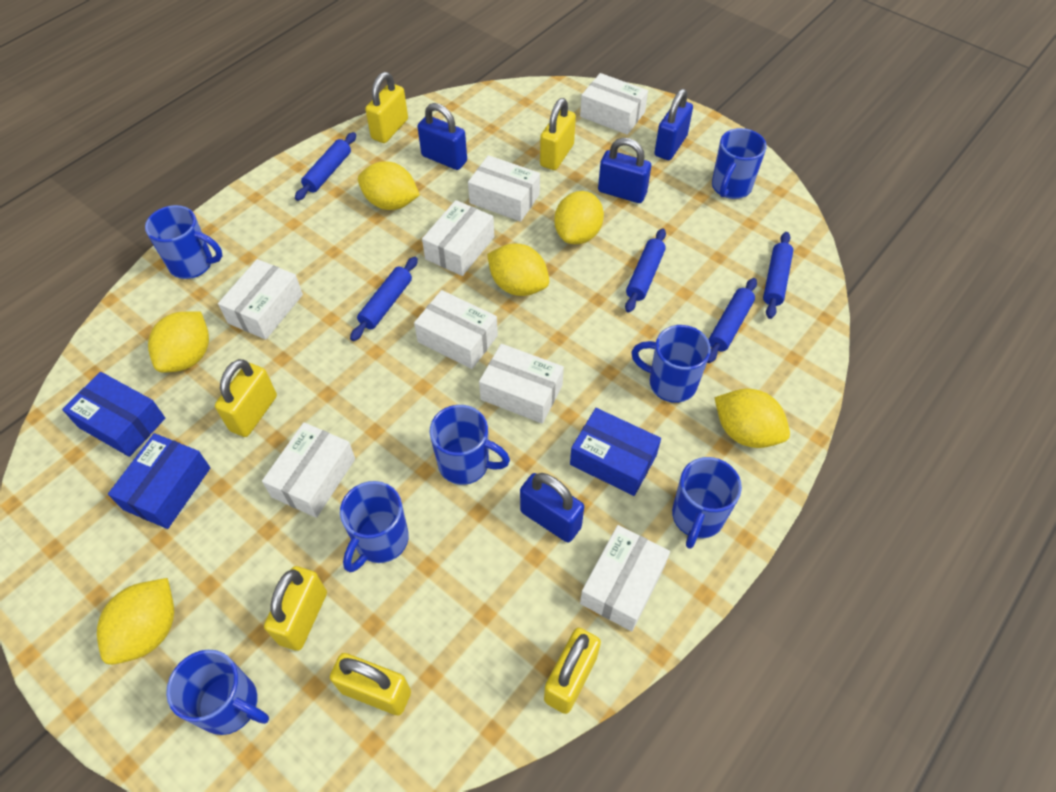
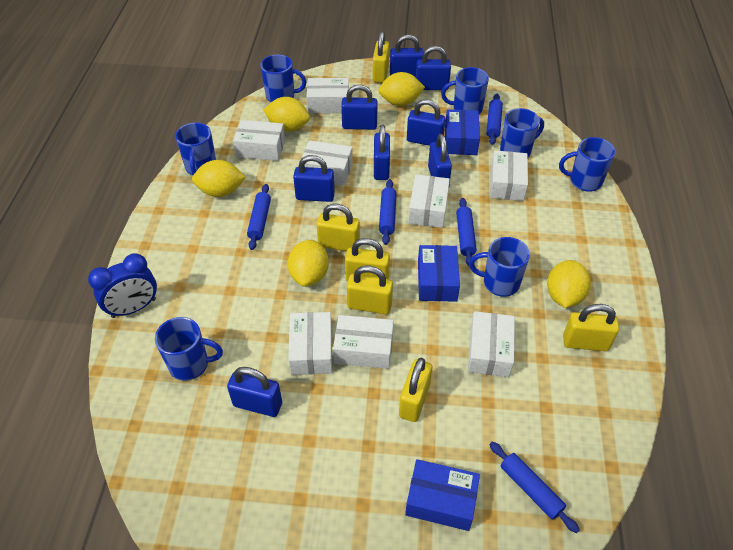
blue clock: none = 0 -> [88,253,157,318] = 1
blue padlock: [417,103,467,170] [520,473,584,543] [598,138,651,203] [654,89,693,160] = 4 -> [227,367,282,417] [293,155,335,202] [341,84,378,130] [374,124,390,180] [390,35,424,77] [407,99,446,146] [416,46,451,90] [428,134,452,184] = 8
yellow lemon: [97,578,174,665] [148,311,209,373] [358,161,420,210] [487,243,549,296] [554,191,604,244] [714,389,790,448] = 6 -> [192,160,246,197] [264,97,310,132] [288,240,329,287] [378,72,425,106] [547,260,591,308] = 5

